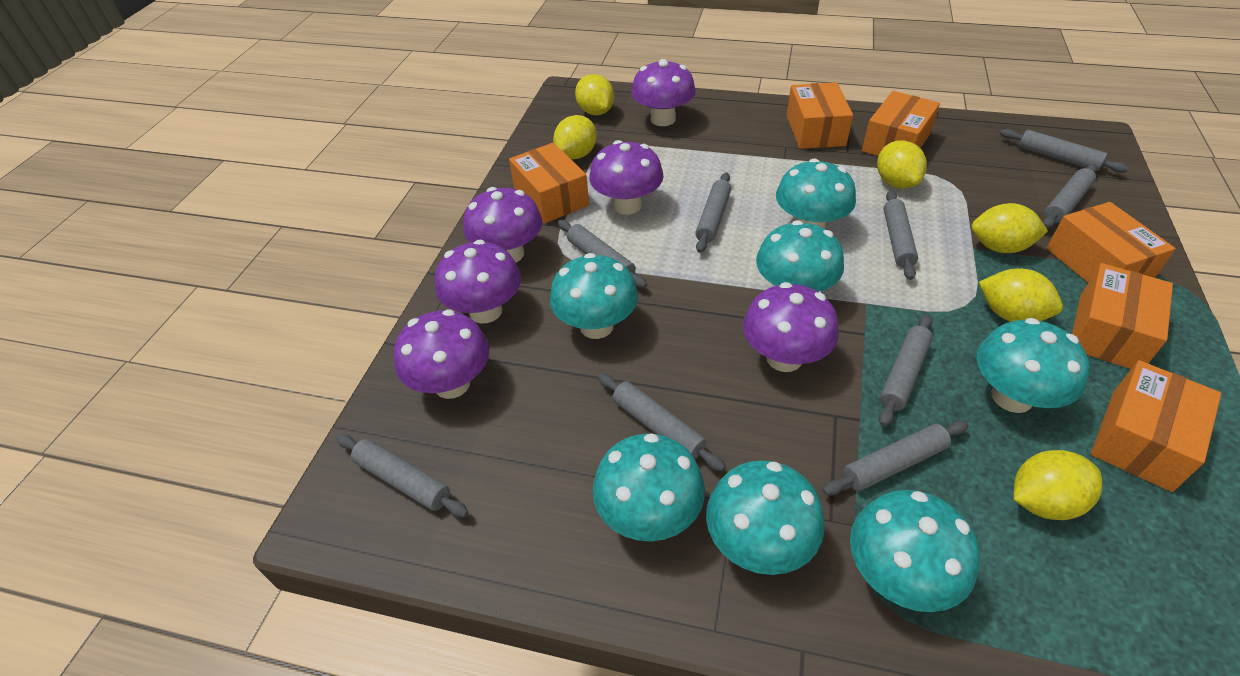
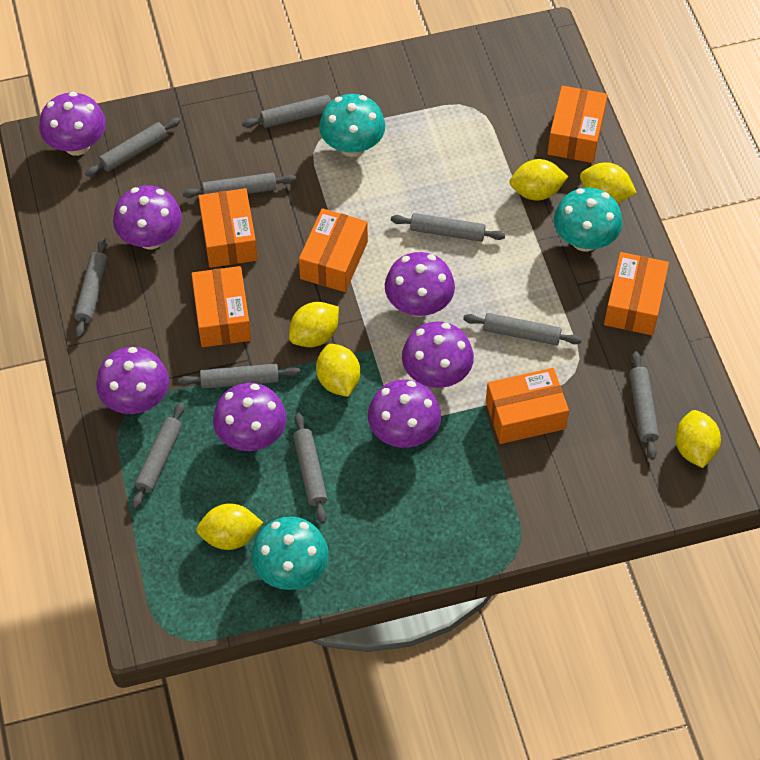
grey rolling pin: [337,434,468,517] [558,220,647,288] [598,373,726,471] [695,172,731,253] [822,420,969,495] [879,314,933,427] [884,190,918,280] [1000,129,1129,173] [1043,164,1097,228] = 9 -> [74,238,108,338] [85,118,180,177] [132,402,185,509] [178,364,300,389] [183,172,296,198] [242,95,332,128] [293,413,328,523] [391,213,505,242] [463,313,582,345] [629,351,659,459] = 10
purple mushroom: [393,309,489,399] [435,240,521,323] [463,187,542,263] [589,140,664,215] [631,59,696,126] [743,282,839,372] = 6 -> [39,92,106,156] [96,347,169,414] [113,186,182,249] [213,383,287,451] [368,379,441,448] [385,252,455,317] [402,322,474,388] = 7
turquoise mushroom: [550,253,638,339] [593,433,705,541] [706,460,824,575] [756,220,844,292] [776,158,856,229] [850,490,979,612] [977,318,1090,413] = 7 -> [252,517,329,590] [319,94,385,157] [554,188,623,252] = 3

